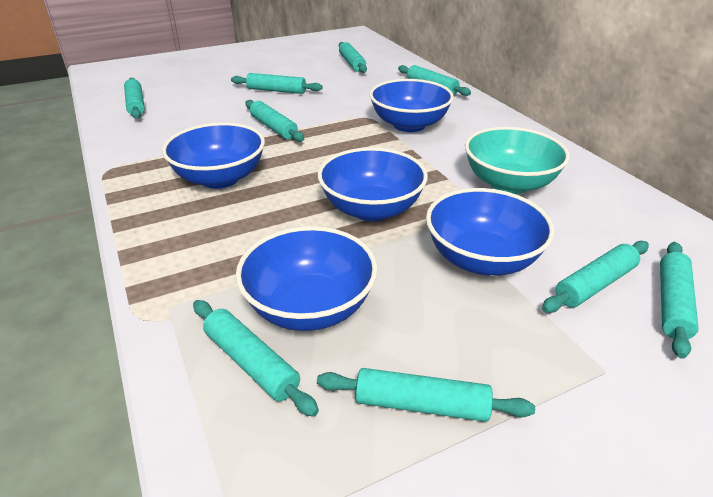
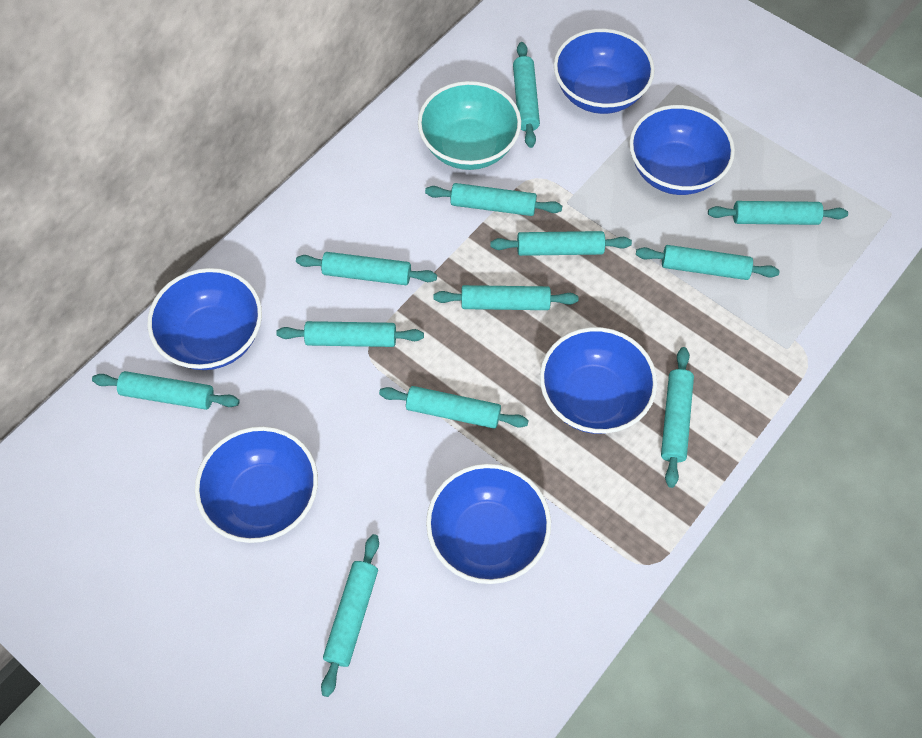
blue bowl: [162,122,265,189] [236,226,378,331] [318,147,428,221] [369,79,454,132] [426,188,555,276] = 5 -> [148,268,262,370] [195,426,318,543] [426,464,551,584] [540,327,657,434] [554,29,655,114] [629,105,735,195] = 6
turquoise rolling pin: [124,78,145,119] [193,300,319,417] [231,73,322,94] [245,100,304,142] [317,368,535,422] [339,42,367,73] [398,65,471,96] [542,241,649,313] [660,242,699,359] = 9 -> [92,371,239,410] [276,321,424,347] [296,252,437,285] [321,534,379,697] [379,386,529,429] [425,183,562,216] [433,285,578,310] [490,231,632,256] [513,42,540,148] [636,245,779,280] [661,347,694,488] [708,201,848,225] = 12

